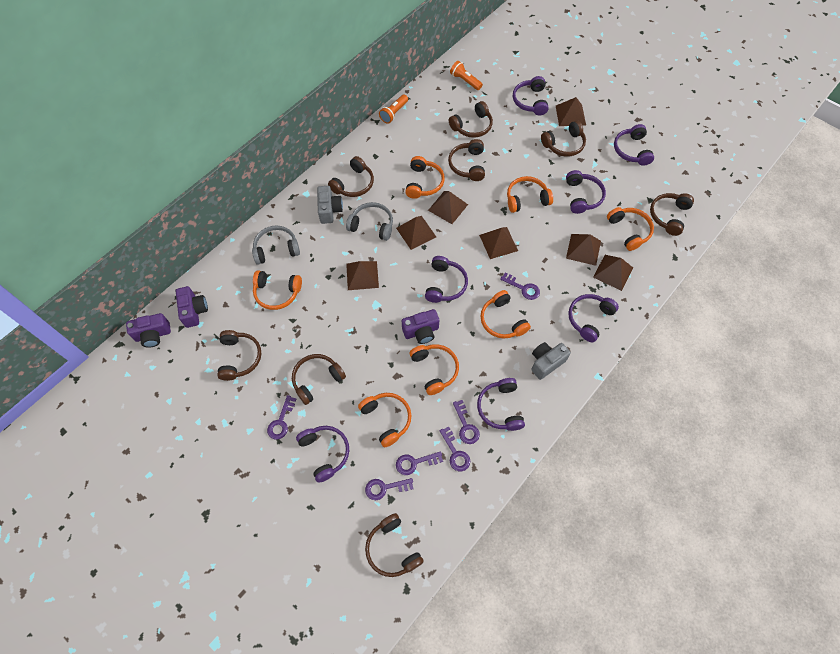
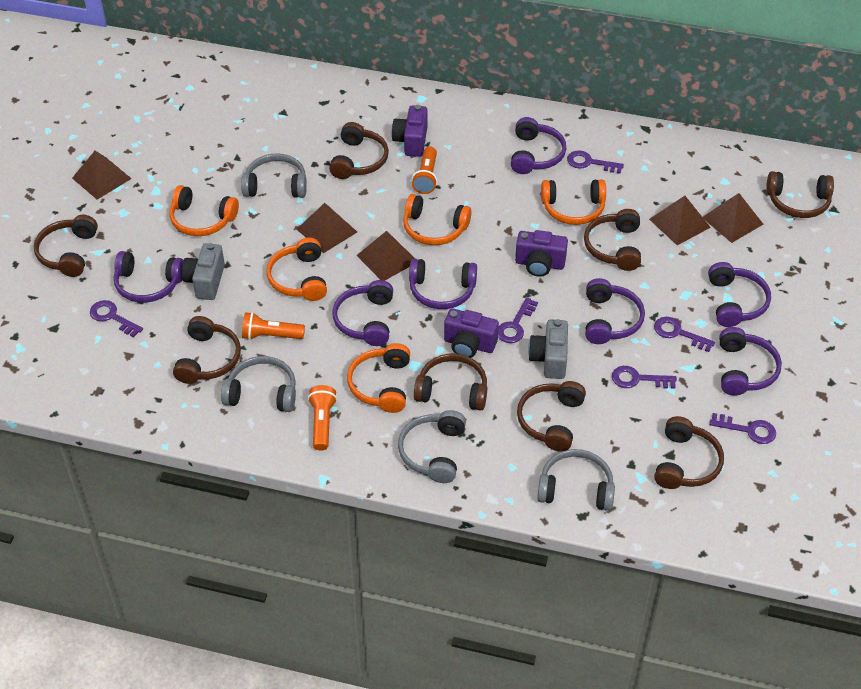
brown pyramid: [346,261,379,290] [396,216,436,250] [428,191,468,224] [479,227,518,259] [556,97,586,126] [566,234,601,266] [593,255,633,291] = 7 -> [72,151,132,200] [297,203,357,253] [356,231,415,281] [649,196,711,245] [703,193,763,243] = 5
grey headphones: [252,226,300,265] [346,202,393,241] = 2 -> [221,356,296,412] [241,153,307,198] [398,410,466,483] [537,449,615,511] = 4
orange flashlight: [379,94,408,124] [450,61,483,90] = 2 -> [242,312,305,340] [308,385,337,451] [412,146,437,194] = 3
orange headphones: [253,270,302,310] [358,393,411,447] [405,156,445,199] [409,344,459,395] [480,290,531,338] [507,176,553,213] [607,207,654,251] = 7 -> [169,185,239,236] [266,238,327,301] [347,343,410,413] [403,194,472,245] [541,179,606,225] = 5

